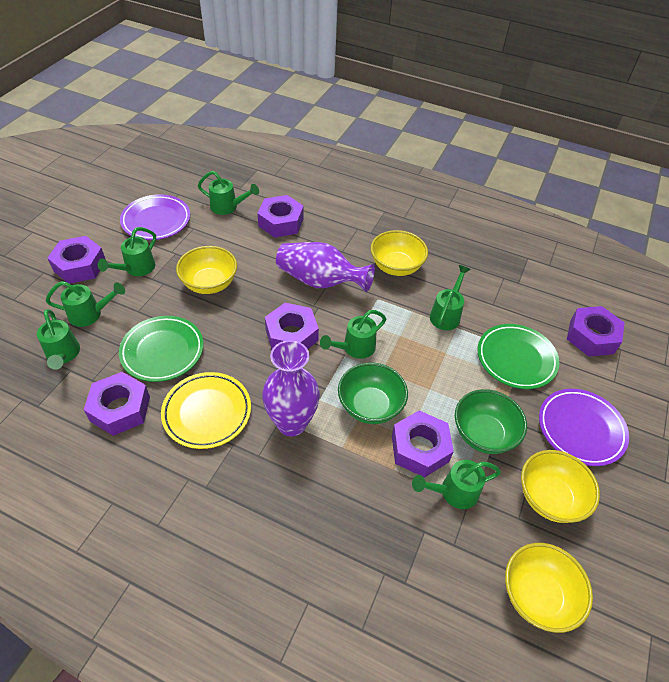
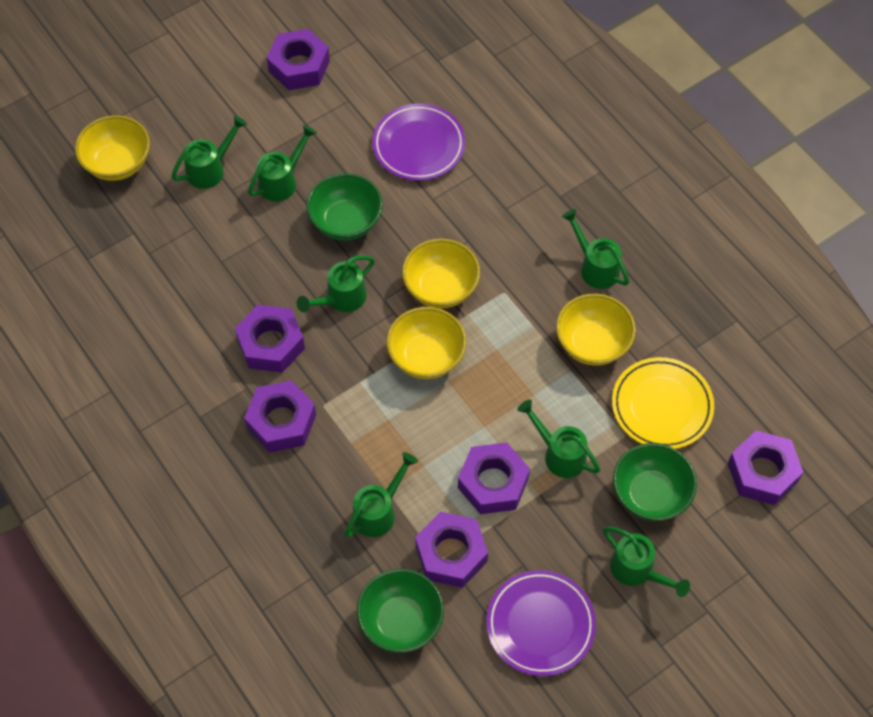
green bowl: [338,362,408,424] [455,389,527,454] = 2 -> [306,173,383,241] [357,569,444,653] [613,443,697,521] = 3
green plate: [119,316,203,382] [478,324,559,389] = 2 -> none = 0
purple vase: [262,340,320,436] [276,242,375,292] = 2 -> none = 0

